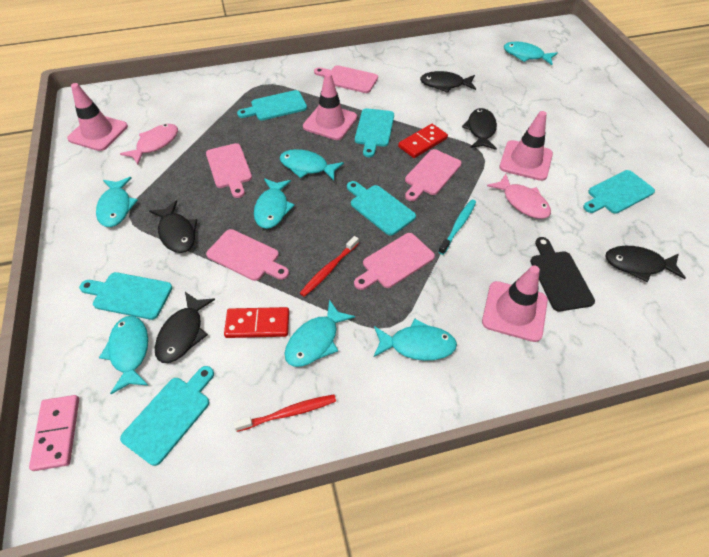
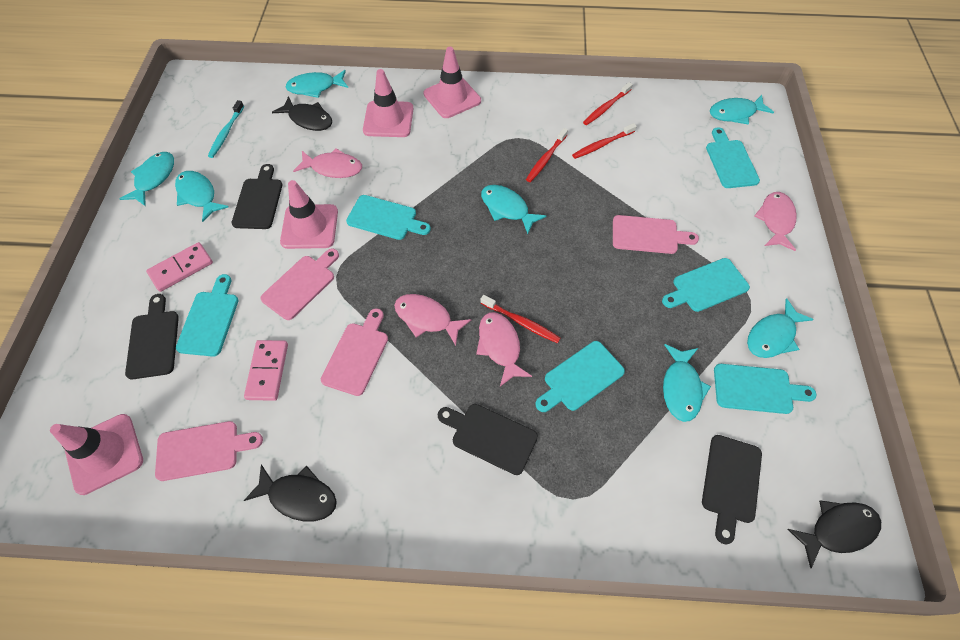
black cutting board: [530,237,595,312] = 1 -> [125,294,179,379] [232,164,282,229] [438,404,538,475] [702,435,762,545] = 4
black fish: [149,201,197,253] [155,292,215,363] [420,71,476,93] [462,108,497,150] [605,246,686,282] = 5 -> [244,465,337,521] [272,96,332,131] [787,500,881,568] = 3
pink cutting board: [206,143,252,198] [206,229,289,281] [314,65,378,93] [354,233,435,290] [405,149,462,201] = 5 -> [155,421,263,481] [260,249,339,320] [321,308,388,396] [613,215,699,254] = 4
pink domino: [29,395,79,471] = 1 -> [146,242,213,292] [244,340,288,401] = 2
pink fish: [120,124,178,165] [487,173,551,219] = 2 -> [293,148,362,178] [394,294,471,346] [476,312,532,387] [754,192,797,251] = 4
red domino: [224,307,289,338] [398,124,448,158] = 2 -> none = 0
red toothbrush: [233,394,336,432] [300,236,359,297] = 2 -> [481,295,561,343] [526,128,568,182] [572,123,637,159] [583,82,633,125] = 4

